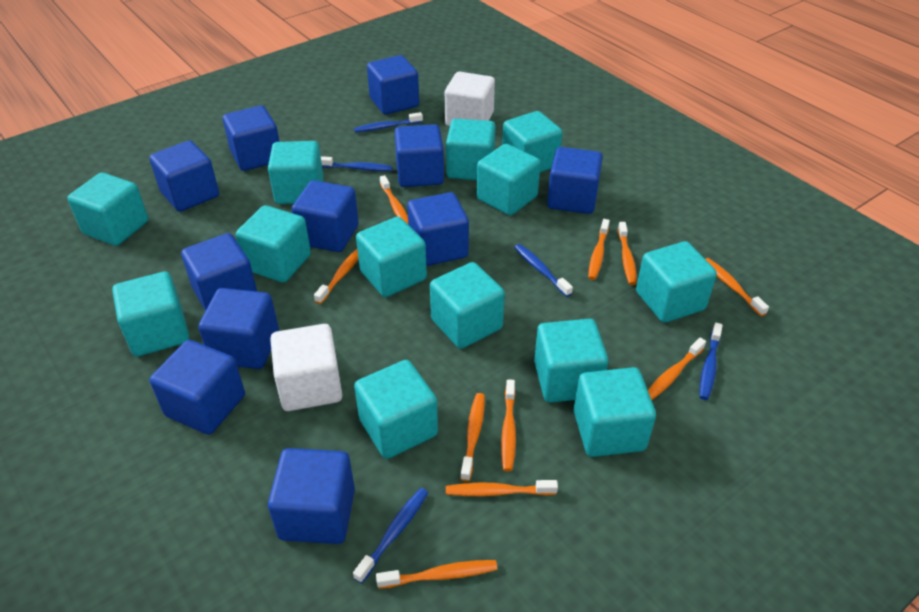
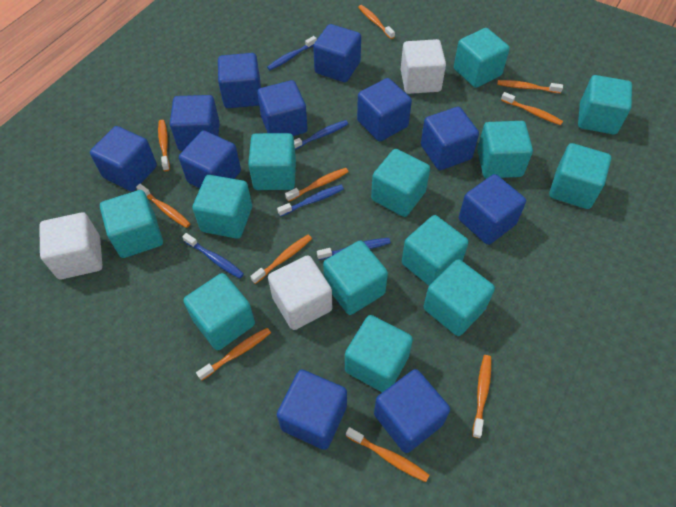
white cube: [270,324,342,411] [445,72,495,126] = 2 -> [39,212,103,279] [268,255,332,330] [401,39,446,94] = 3

